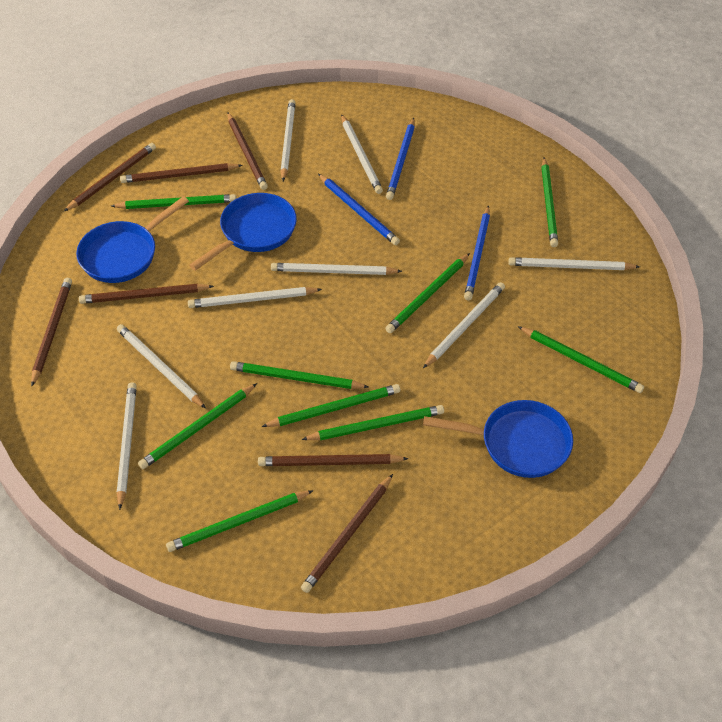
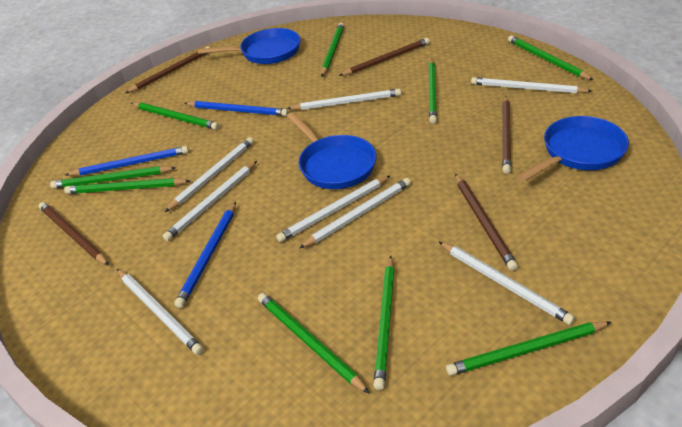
brown pencil: [31,278,72,387] [64,143,156,211] [79,284,214,304] [120,163,243,183] [227,113,268,190] [258,454,409,466] [301,474,393,593] = 7 -> [39,202,109,266] [125,47,210,93] [339,38,430,76] [455,174,518,271] [502,96,511,174] = 5

